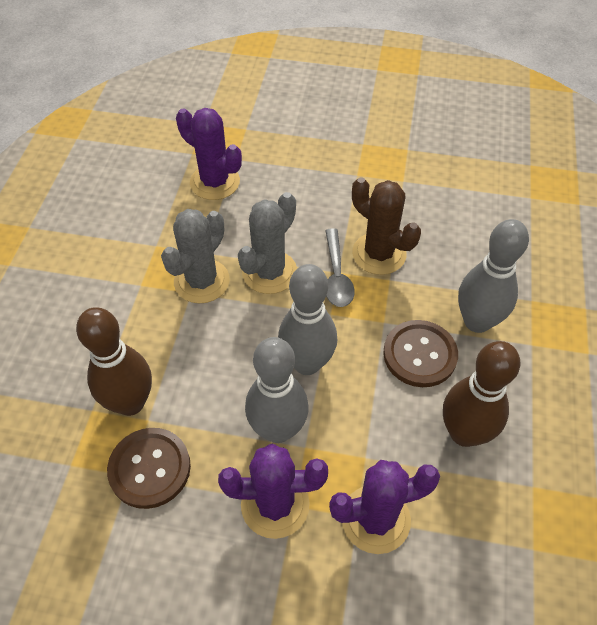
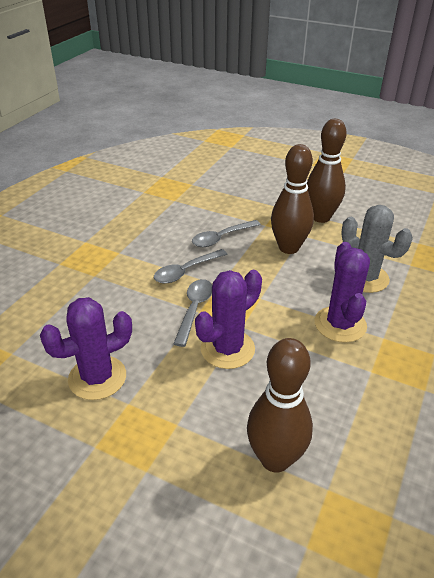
brown bowling pin: [76,307,152,416] [443,341,520,447] = 2 -> [247,338,313,473] [271,144,314,254] [306,119,347,223] = 3
brown button: [107,428,191,509] [383,320,458,387] = 2 -> none = 0
brown cactus: [352,177,421,275] = 1 -> none = 0
grey bowling pin: [245,337,309,443] [278,264,337,375] [458,219,529,333] = 3 -> none = 0
grey cactus: [161,209,230,303] [238,192,297,294] = 2 -> [341,205,413,293] = 1
grey spoon: [325,228,355,307] = 1 -> [154,249,227,283] [173,279,212,347] [192,220,261,247] = 3

